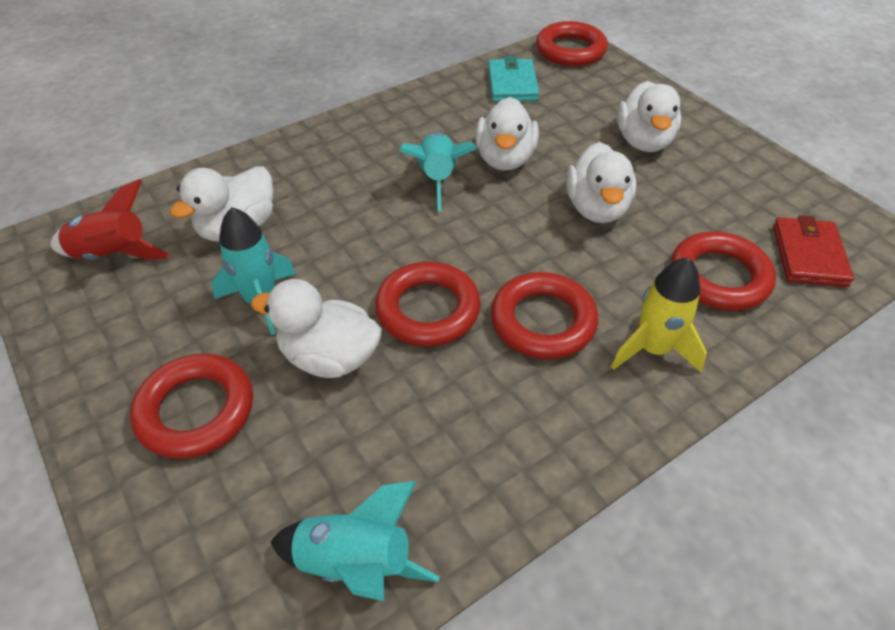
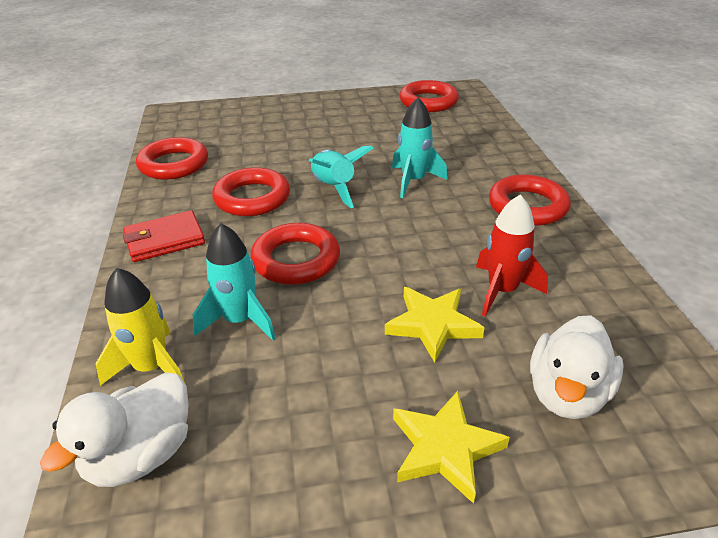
turquoise wallet: [488,56,539,102] = 1 -> none = 0
white duck: [170,166,273,242] [251,279,382,378] [475,97,539,171] [566,142,636,223] [617,81,681,152] = 5 -> [40,372,189,487] [530,315,624,419] = 2
yellow star: none = 0 -> [385,287,484,363] [393,391,510,504] = 2

